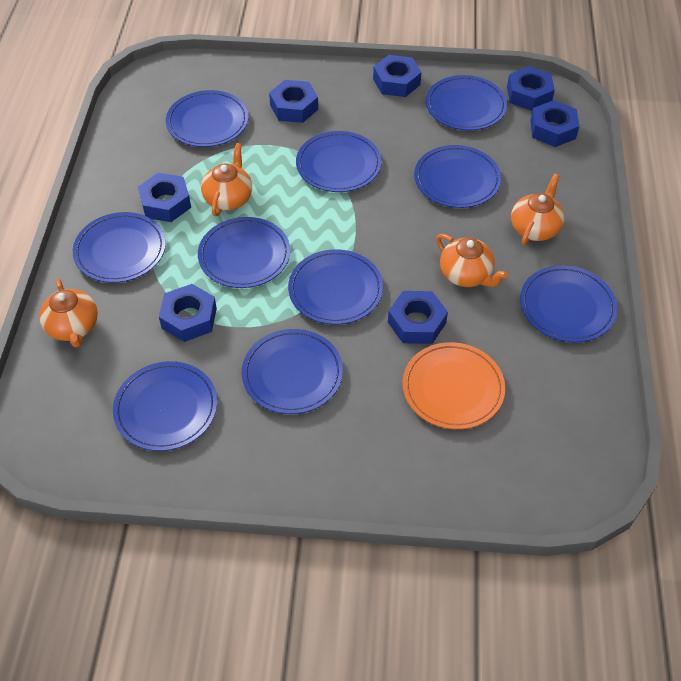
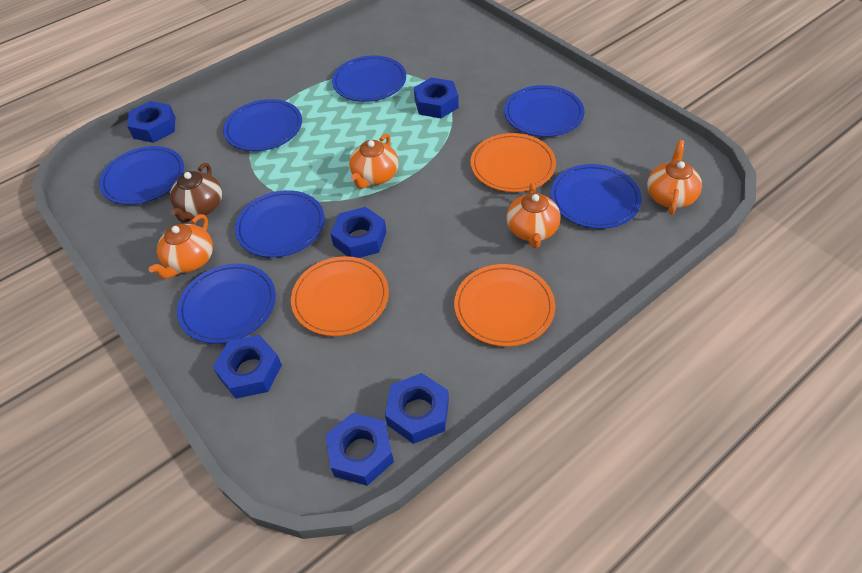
blue nut: [138,173,191,222] [159,284,217,342] [269,80,318,123] [373,55,421,97] [388,291,448,344] [507,66,555,111] [530,100,579,147] = 7 -> [127,101,175,143] [213,335,282,399] [326,413,394,486] [330,207,387,258] [385,373,449,444] [414,77,459,118] = 6
blue plate: [73,212,166,283] [113,361,217,451] [166,90,249,147] [198,217,290,288] [241,329,343,414] [288,249,383,325] [296,131,382,192] [414,145,501,208] [426,75,507,130] [520,265,617,342] = 10 -> [99,146,184,205] [177,263,276,344] [223,99,302,151] [235,190,325,258] [332,55,406,102] [504,85,585,137] [550,164,642,229] = 7
brown teapot: none = 0 -> [170,163,222,223] = 1
orange plate: [403,342,505,429] = 1 -> [291,256,389,336] [454,264,555,346] [470,133,556,192] = 3

